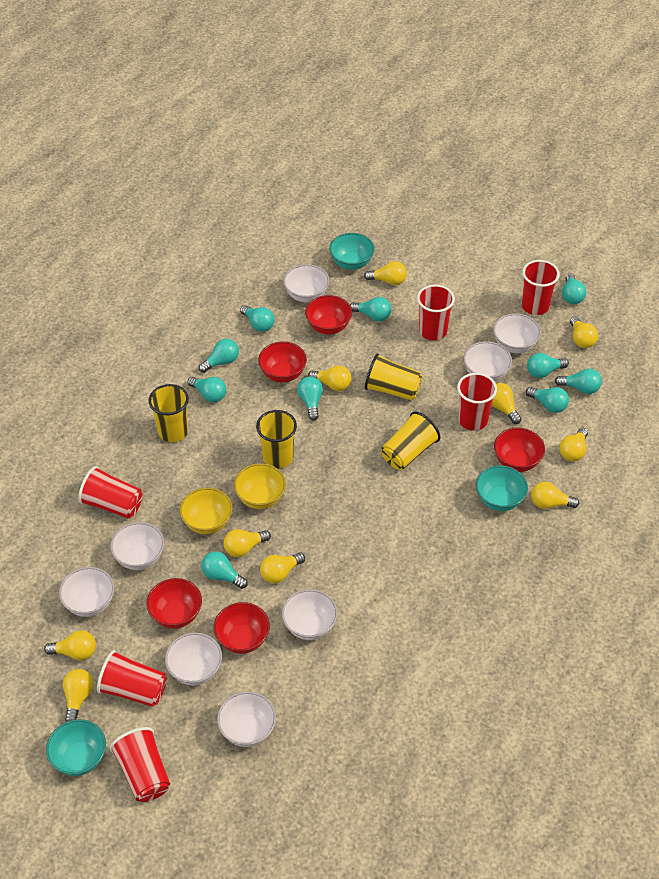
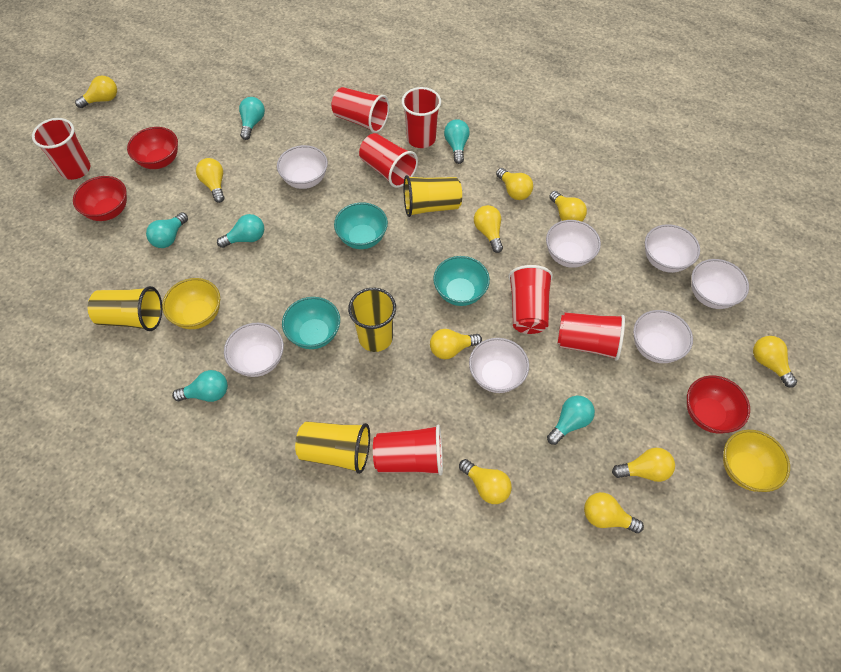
red bowl: [146,578,202,629] [213,602,270,654] [258,341,307,383] [305,295,352,334] [494,427,545,472] = 5 -> [73,176,127,221] [127,127,178,169] [687,376,750,434] = 3
red cup: [78,466,142,519] [97,650,167,707] [110,727,170,802] [417,285,455,340] [457,373,497,431] [522,260,560,315] = 6 -> [32,118,91,180] [331,87,389,133] [359,133,418,188] [373,425,443,476] [402,87,441,148] [508,265,553,334] [558,312,625,360] = 7
turquoise light bulb: [187,377,226,402] [199,339,239,373] [201,551,248,589] [240,305,275,332] [297,376,323,421] [350,297,391,321] [526,387,569,413] [527,353,569,378] [555,369,602,394] [562,274,586,304] = 10 -> [146,212,188,248] [172,370,228,402] [217,214,264,248] [239,97,265,140] [444,119,470,164] [547,396,595,445] = 6
white bowl: [59,567,114,617] [110,522,164,570] [165,633,222,685] [217,691,276,747] [282,589,338,640] [283,264,330,303] [463,341,512,381] [493,313,541,353] = 8 -> [224,323,284,377] [277,145,328,189] [469,338,529,393] [546,220,601,268] [633,310,693,363] [645,224,700,273] [691,259,749,309] = 7

